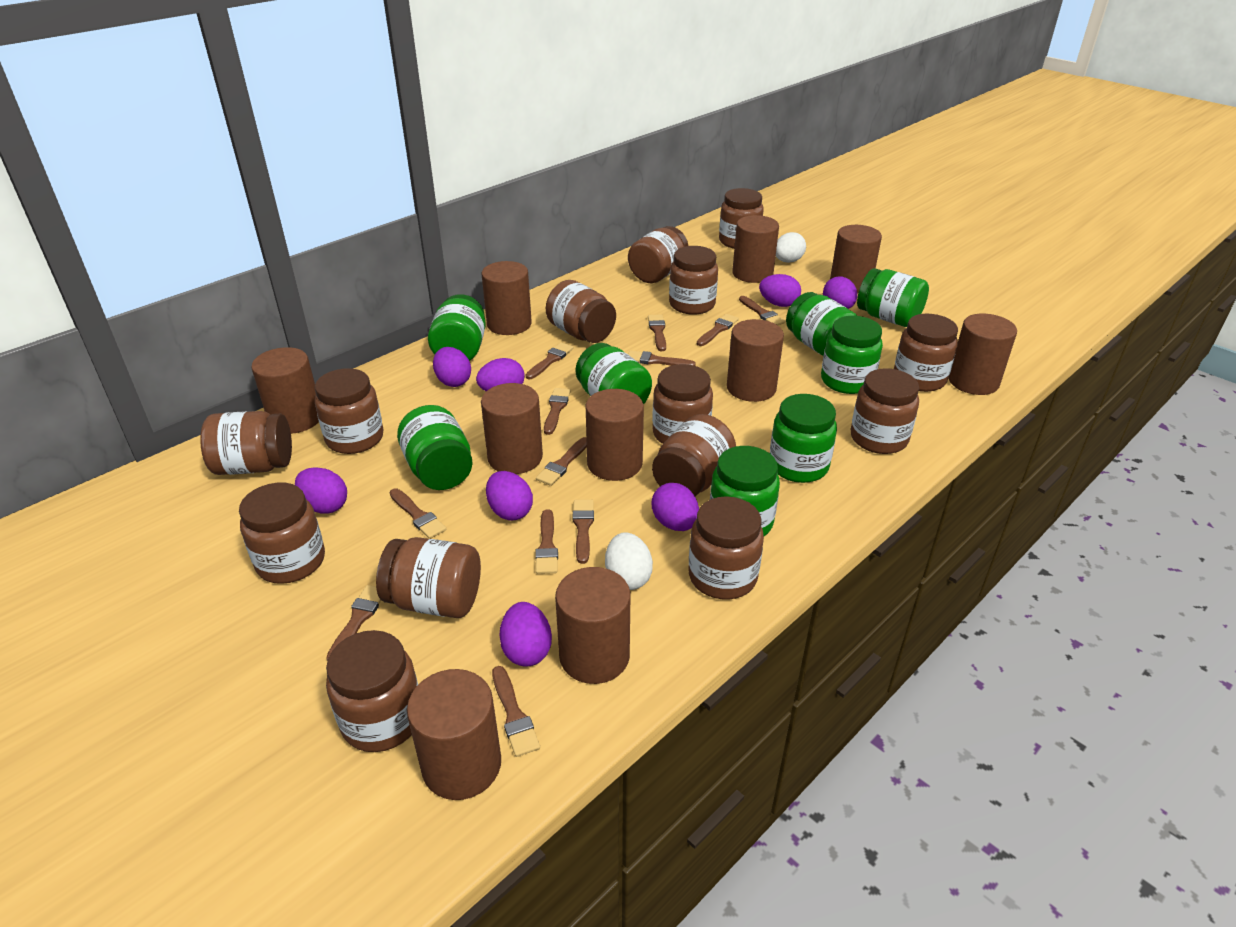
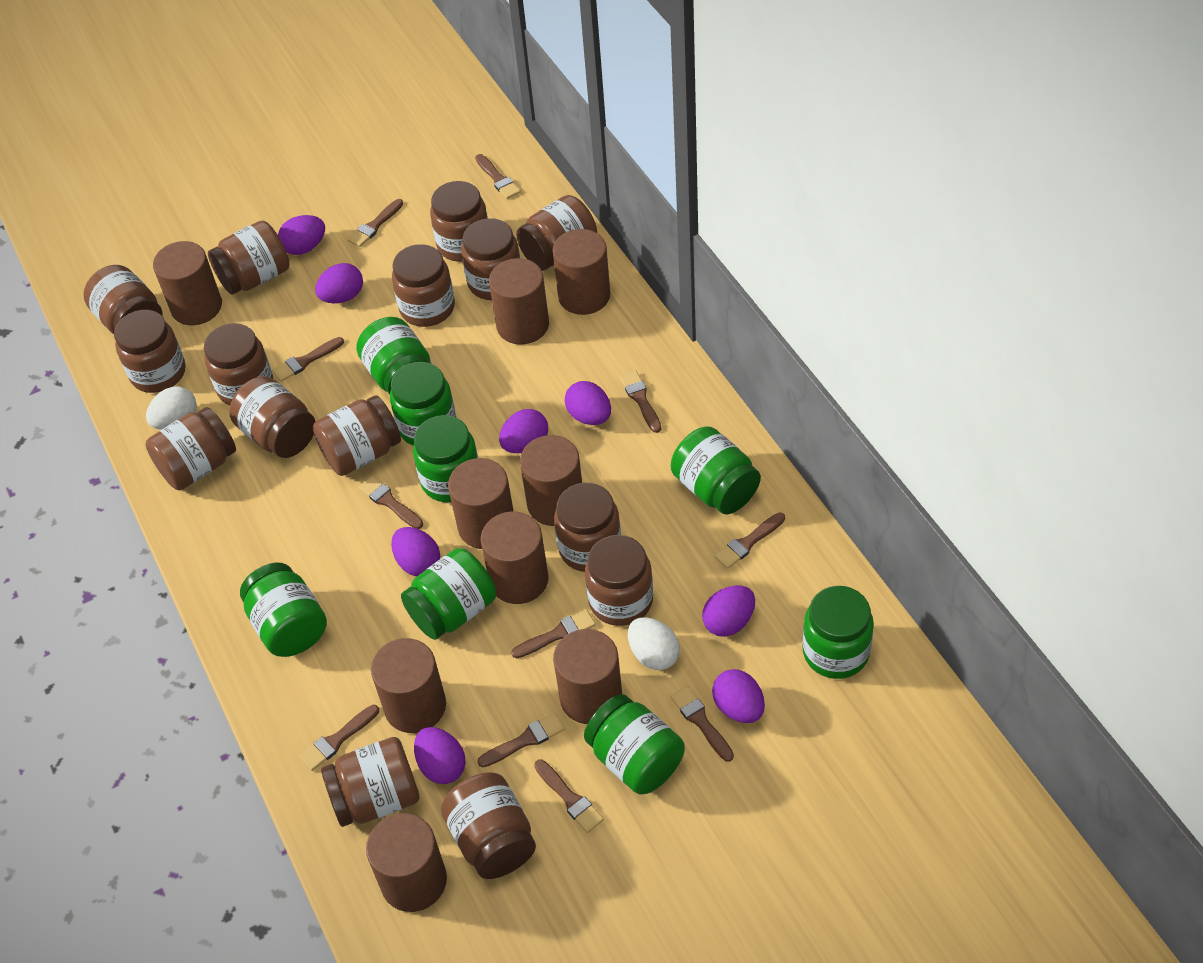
brown brush: [326,585,381,661] [390,489,446,539] [492,666,540,757] [526,342,573,379] [535,509,558,574] [536,437,587,486] [544,388,571,435] [573,500,594,564] [628,351,696,366] [648,314,666,351] [697,314,739,346] [739,296,785,325] = 12 -> [272,337,344,382] [299,705,379,771] [348,199,403,247] [359,476,423,529] [475,154,521,199] [477,713,565,767] [511,609,596,658] [534,759,604,833] [620,370,661,433] [670,686,734,762] [715,513,785,569] = 11
brown cylinder: [251,347,319,434] [407,669,501,800] [481,383,543,474] [482,261,532,335] [555,567,631,684] [586,389,644,481] [727,319,784,402] [732,215,779,283] [830,225,882,293] [949,314,1017,395] = 10 -> [153,241,222,325] [366,813,447,912] [371,638,446,733] [448,458,514,549] [480,512,549,604] [489,258,549,345] [520,435,582,526] [552,229,610,315] [553,629,622,724] = 9
brown jar: [200,411,292,475] [239,483,325,584] [315,368,384,454] [326,630,418,752] [376,537,481,618] [546,280,616,343] [628,226,688,283] [652,364,713,444] [652,414,736,497] [669,246,718,315] [689,496,764,600] [719,188,764,249] [850,368,919,454] [894,314,958,392] = 14 -> [83,265,163,334] [114,310,186,393] [145,407,236,490] [204,323,273,405] [208,221,290,295] [229,376,316,458] [313,395,401,476] [321,737,420,827] [392,244,455,327] [430,181,488,262] [441,772,536,879] [461,218,520,300] [516,195,597,271] [554,483,621,572] [585,535,653,626] = 15

